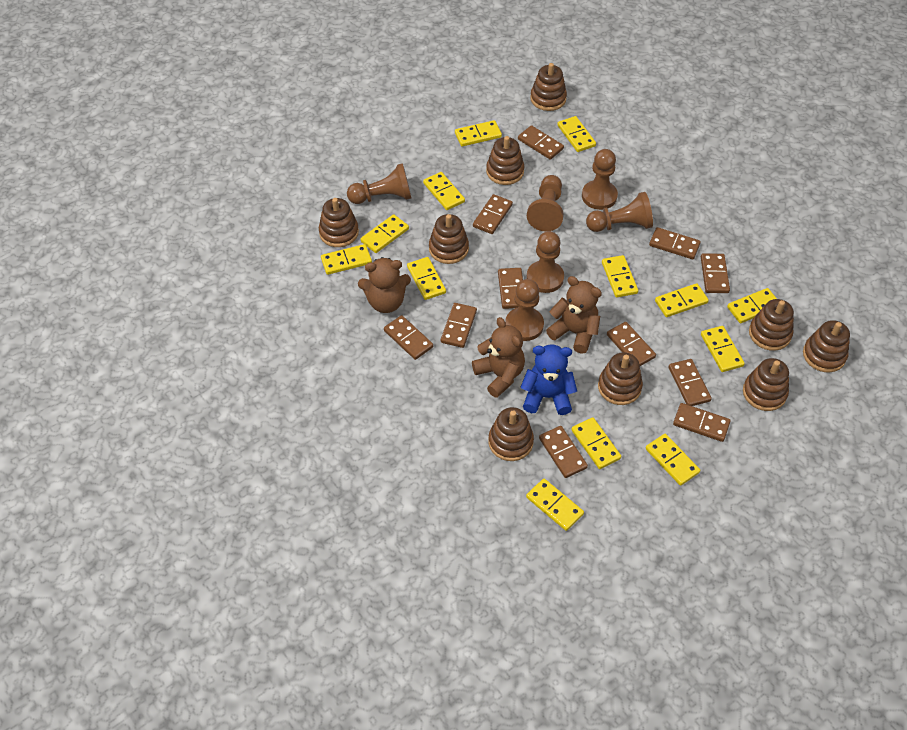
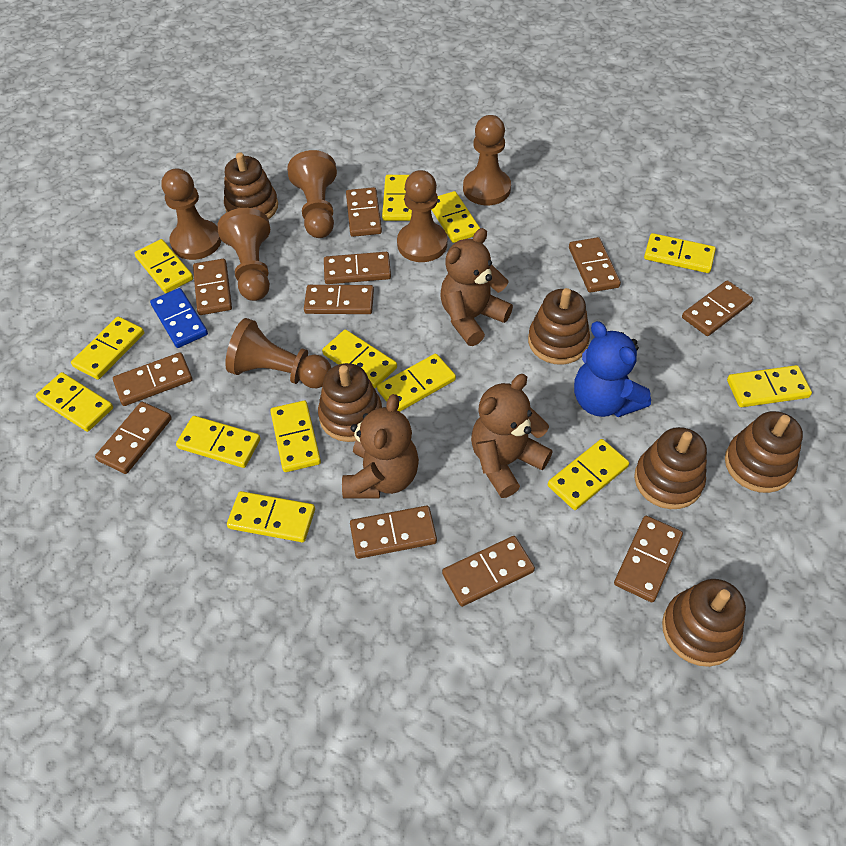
blue domino: none = 0 -> [150,288,208,348] = 1
brown stacking toy: [319,198,359,247] [429,214,469,264] [486,136,524,185] [488,407,534,461] [530,63,567,111] [598,352,643,405] [743,358,789,411] [749,299,794,351] [803,320,850,373] = 9 -> [224,153,278,219] [318,363,382,442] [528,288,590,365] [634,427,707,509] [662,579,746,667] [725,411,803,493] = 6

